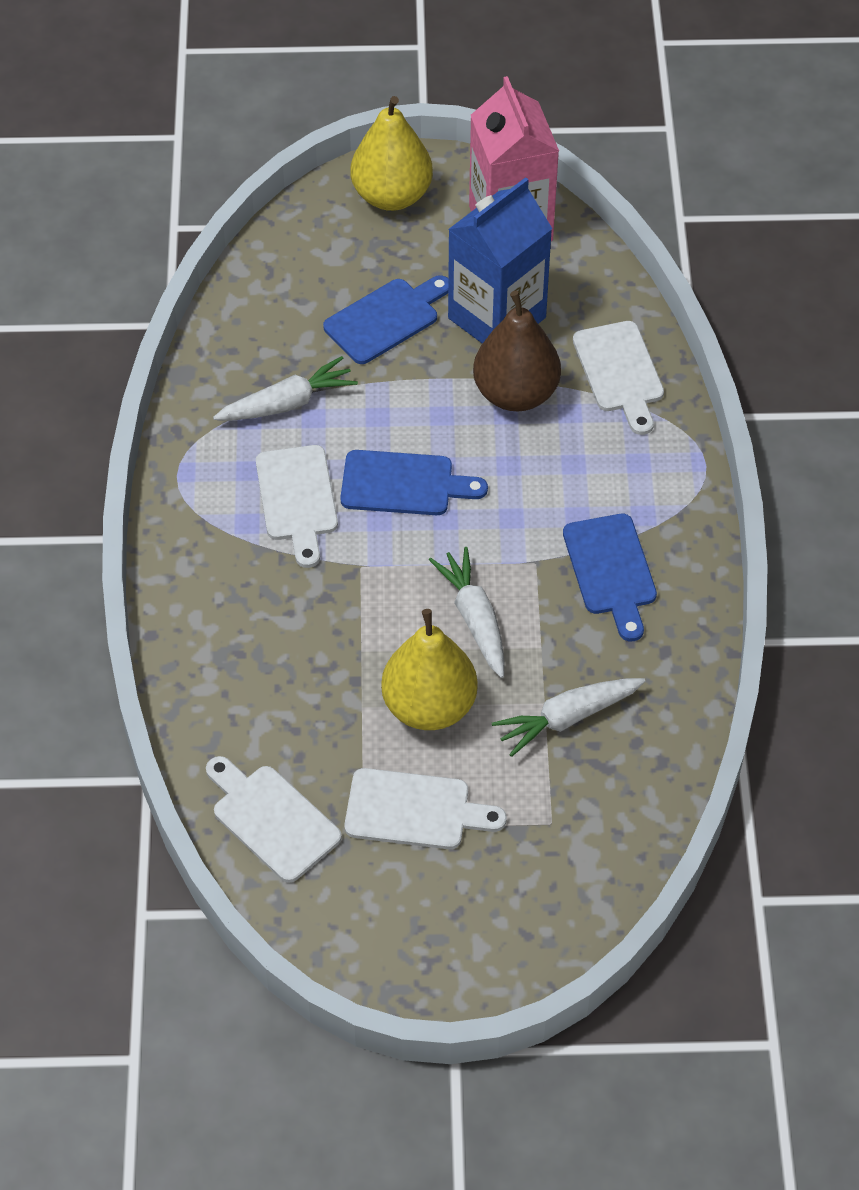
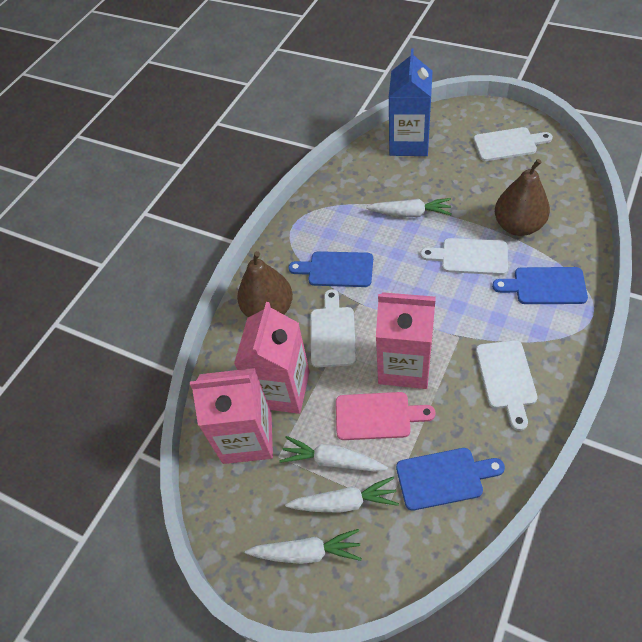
brown pear: [473,291,561,411] = 1 -> [237,251,293,317] [495,159,550,236] = 2
pink carton: [469,76,559,241] = 1 -> [190,368,273,464] [234,302,310,414] [376,292,436,389] = 3
pink cutting board: none = 0 -> [336,392,436,440] = 1
white carrot: [213,356,358,421] [429,547,504,678] [492,678,645,757] = 3 -> [245,529,362,564] [279,436,388,472] [285,477,399,513] [366,198,452,217] = 4
yellow pear: [351,96,433,211] [381,609,478,730] = 2 -> none = 0

